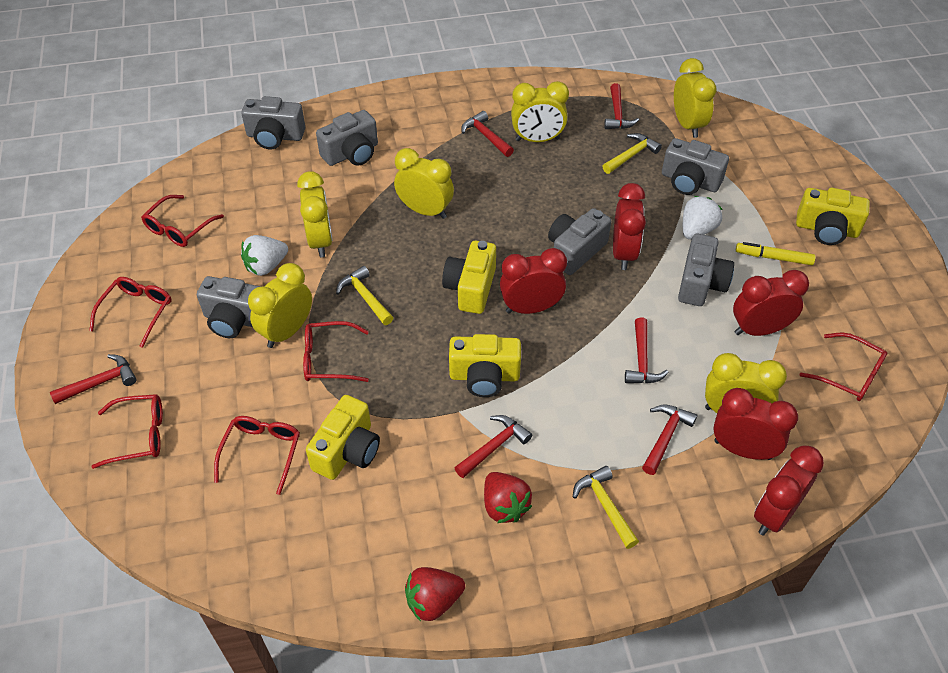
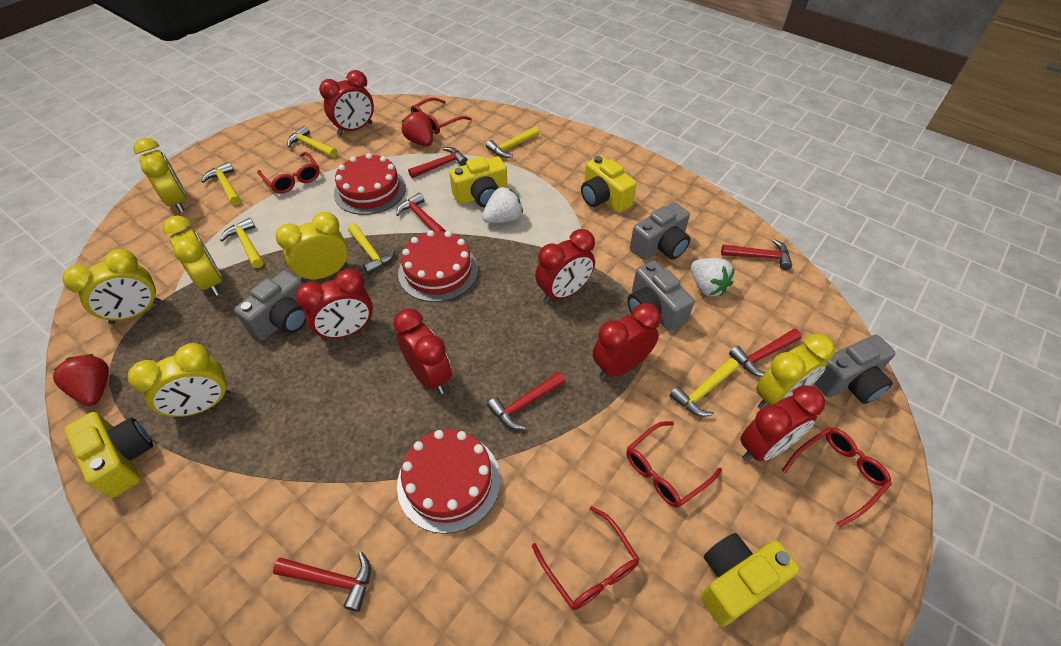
grey camera: [197,276,261,338] [241,96,305,149] [316,110,378,166] [548,208,611,275] [662,138,729,195] [678,234,734,306] = 6 -> [234,270,306,341] [627,261,694,331] [630,203,691,260] [814,335,896,404] = 4
red cake: none = 0 -> [334,153,406,215] [397,429,501,534] [398,230,478,302] = 3
red clock: [500,248,567,314] [613,183,646,270] [713,388,798,460] [733,270,809,336] [754,445,824,536] = 5 -> [296,269,373,341] [319,70,374,135] [393,309,452,394] [535,229,595,303] [593,303,661,379] [740,385,825,462] = 6
red glasses: [89,277,172,348] [91,394,163,469] [141,195,224,247] [214,416,300,495] [303,321,369,382] [800,332,888,401] = 6 -> [257,152,320,194] [411,97,472,134] [532,506,640,610] [626,421,722,508] [781,427,892,527] = 5
yellow hammer: [336,266,393,325] [573,466,639,549] [602,133,662,174] = 3 -> [201,162,241,205] [220,218,263,268] [287,126,337,158] [348,224,395,274] [486,126,540,158] [669,358,739,417] = 6
yellow marker: [736,242,816,265] = 1 -> none = 0

